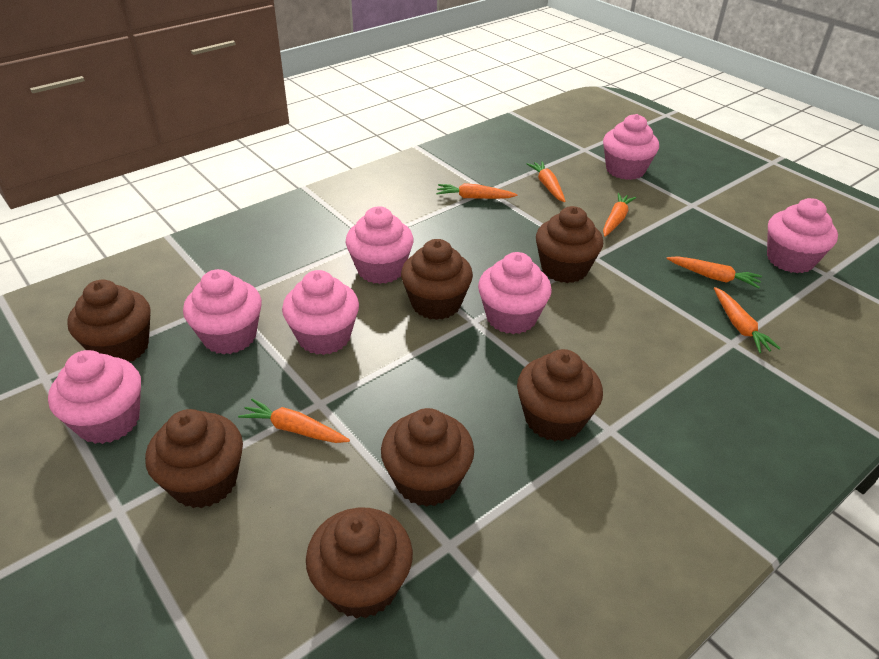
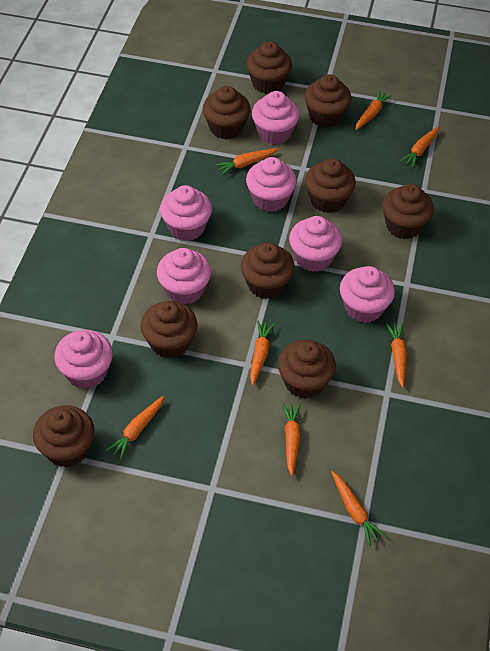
brown cupcake: [67,280,151,362] [145,409,243,508] [306,507,413,619] [381,408,474,507] [401,239,473,320] [517,349,603,441] [536,206,603,283] = 7 -> [33,405,95,467] [141,301,197,359] [203,86,250,140] [241,243,295,299] [246,42,292,94] [278,340,336,399] [304,74,351,128] [305,158,356,213] [382,184,434,239] = 9
orange carrot: [238,398,350,443] [436,183,518,199] [527,161,566,202] [603,193,636,237] [667,256,762,289] [714,287,781,353] = 6 -> [106,396,164,460] [215,148,278,175] [250,321,275,386] [282,403,301,476] [331,471,386,546] [355,90,393,130] [386,323,407,388] [400,126,439,168] = 8

